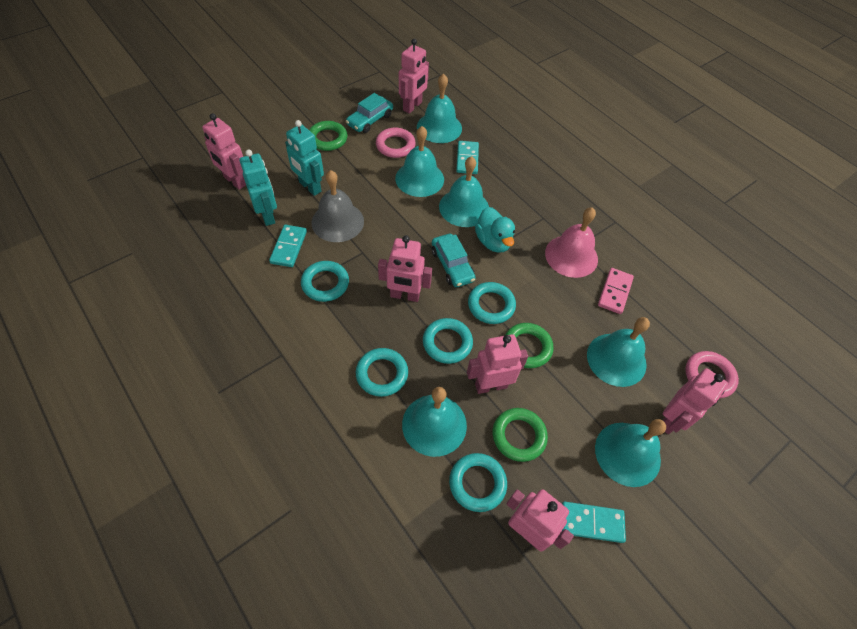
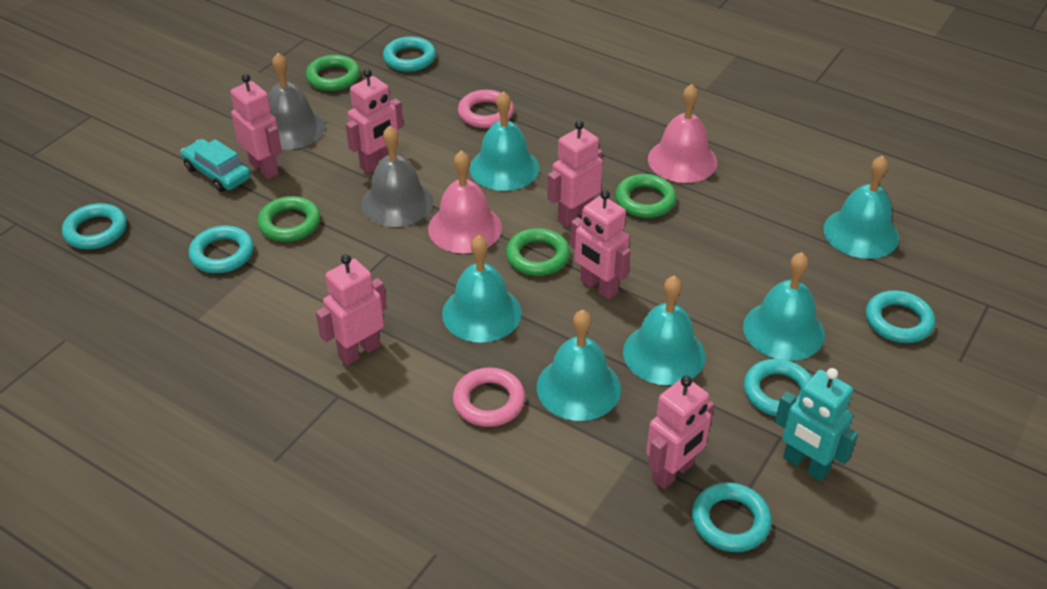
green ring: [309,121,348,151] [493,408,548,462] [505,323,554,368] = 3 -> [257,196,320,242] [306,55,360,91] [506,228,570,276] [615,174,676,218] = 4
grey bell: [312,170,364,242] = 1 -> [268,53,325,150] [361,125,433,227] = 2
pink bell: [545,207,598,278] = 1 -> [428,150,502,253] [648,84,717,183] = 2
pink domino: [598,268,634,314] = 1 -> none = 0
turquoise car: [346,93,393,133] [432,234,476,287] = 2 -> [181,139,251,192] = 1
turquoise domino: [269,225,307,267] [456,141,479,174] [561,502,626,543] = 3 -> none = 0
turquoise duck: [475,207,515,253] = 1 -> none = 0
turquoise ring: [301,261,349,302] [356,348,408,397] [423,318,473,364] [449,453,507,512] [468,282,516,324] = 5 -> [62,203,127,249] [189,226,254,273] [383,36,436,72] [692,482,772,552] [744,359,812,416] [866,290,935,343] = 6
turquoise robot: [239,150,277,226] [285,120,324,196] = 2 -> [775,368,858,481] = 1

